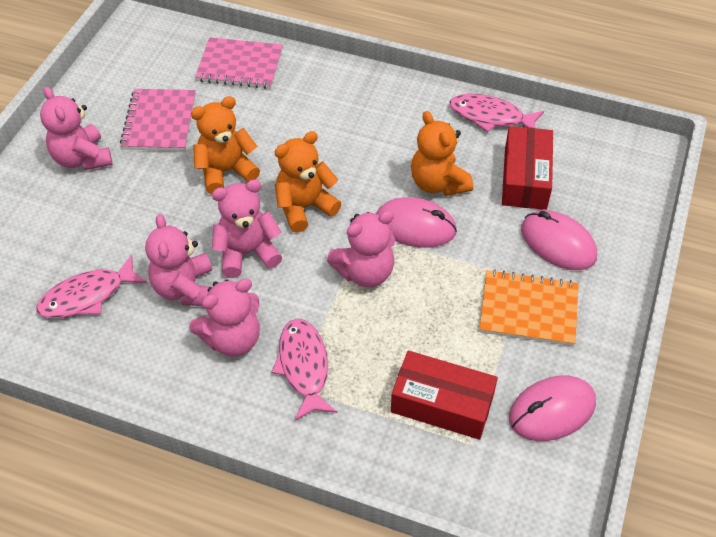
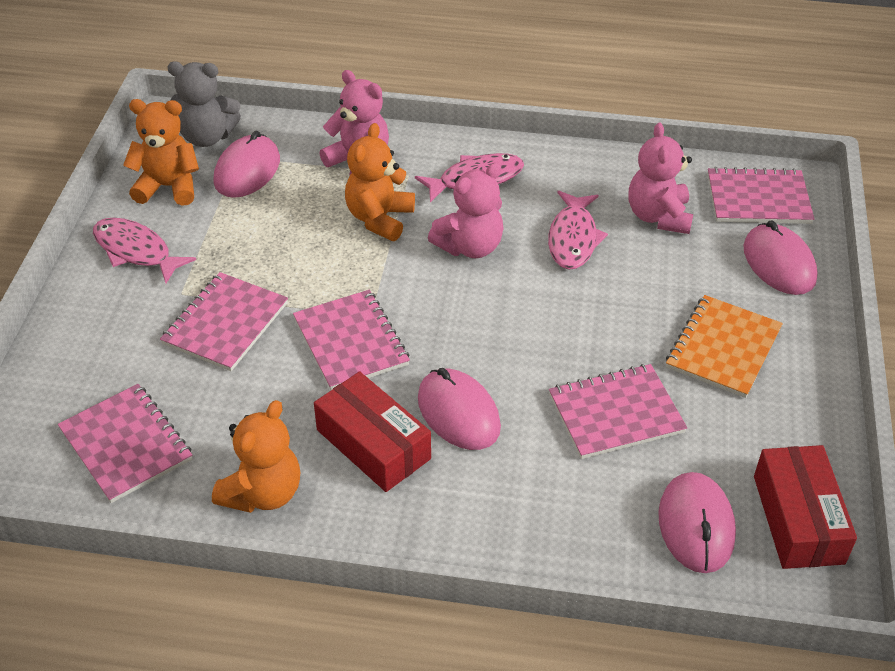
grey teddy bear: none = 0 -> [167,61,241,147] = 1
pink mouse: [376,197,457,248] [509,376,596,441] [521,210,597,270] = 3 -> [213,131,280,198] [418,368,501,450] [658,472,736,573] [744,221,818,295] = 4
pink notebook: [120,89,196,151] [195,37,283,89] = 2 -> [58,384,192,503] [160,272,288,371] [293,290,410,390] [549,364,687,459] [708,167,814,224] = 5
pink teddy bear: [40,87,112,170] [145,214,212,306] [189,279,260,357] [212,180,282,278] [327,211,395,287] = 5 -> [319,70,389,175] [428,163,504,258] [629,123,693,234] = 3

